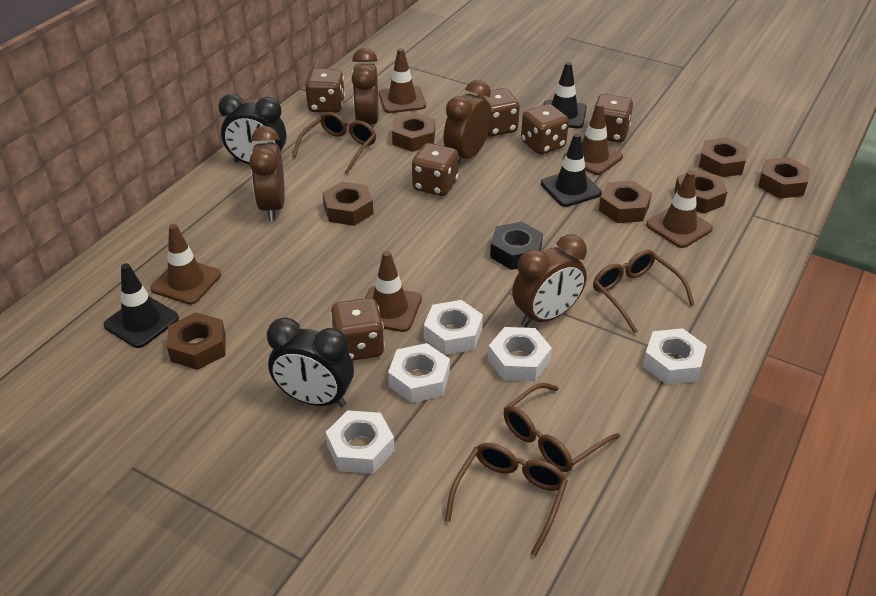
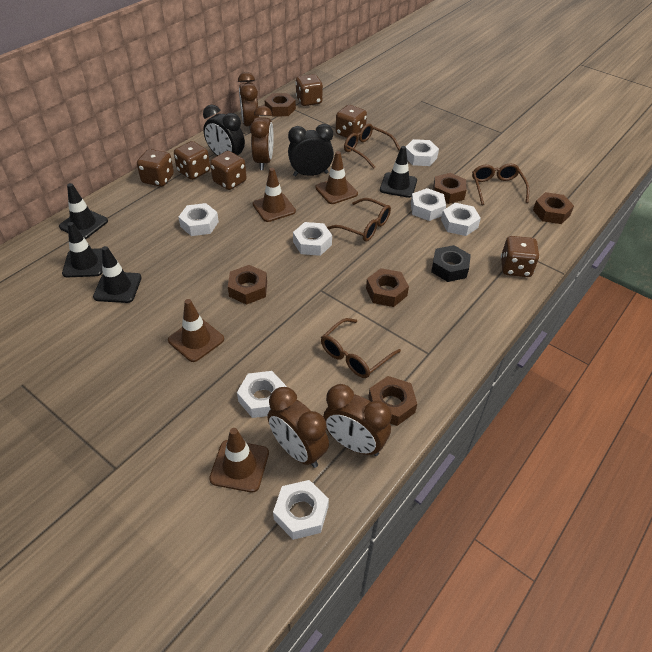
black traffic cone: [104,263,179,348] [541,133,602,207] [543,62,587,128] = 3 -> [59,183,108,239] [62,222,102,277] [93,246,142,303] [380,146,417,198] = 4
brown nut: [167,312,226,370] [322,182,374,226] [392,112,435,152] [599,180,652,223] [674,169,727,214] [699,137,748,177] [758,157,810,199] = 7 -> [228,265,267,305] [265,93,296,116] [366,268,409,307] [368,376,417,426] [433,173,467,204] [533,192,574,224] = 6
brown traffic cone: [150,224,221,305] [365,251,422,332] [379,48,426,113] [564,103,623,175] [646,171,713,248] = 5 -> [168,299,224,362] [209,428,269,492] [253,168,296,222] [315,151,358,204] = 4
white nut: [326,410,395,474] [388,343,450,403] [424,300,483,355] [488,327,552,381] [643,328,707,385] = 5 -> [178,203,219,236] [237,371,287,418] [273,480,329,540] [293,222,332,256] [406,139,439,166] [411,188,446,221] [441,203,481,236] = 7

